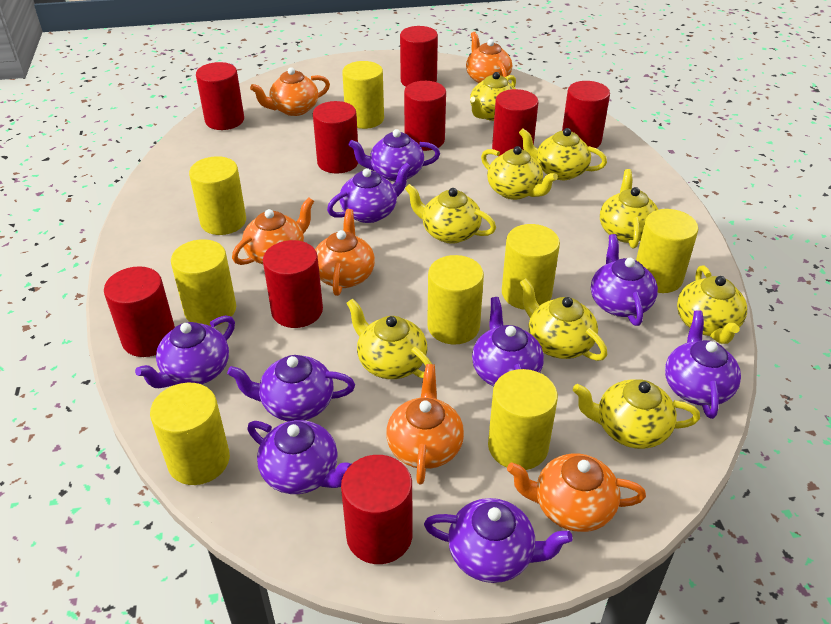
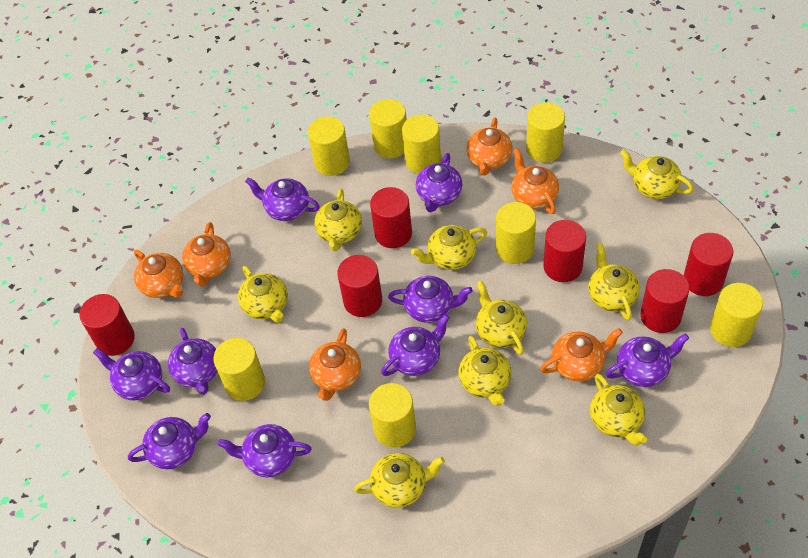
red cylinder: [104,266,175,357] [196,62,244,130] [263,240,323,328] [313,101,358,173] [341,455,413,564] [400,26,438,87] [404,81,446,151] [492,89,538,156] [562,81,610,148] = 9 -> [79,294,135,356] [337,255,382,317] [370,187,412,248] [543,220,586,282] [640,269,689,333] [684,233,733,296] = 6

